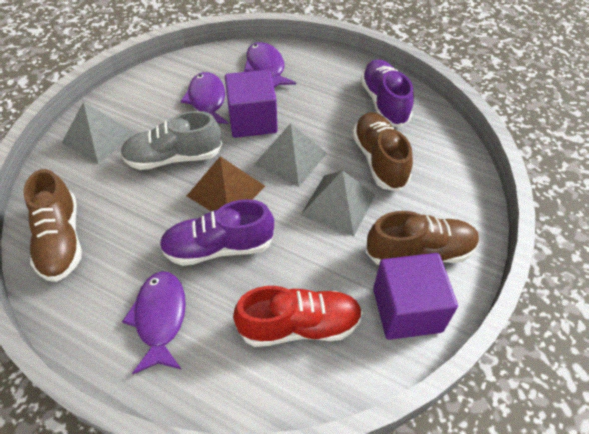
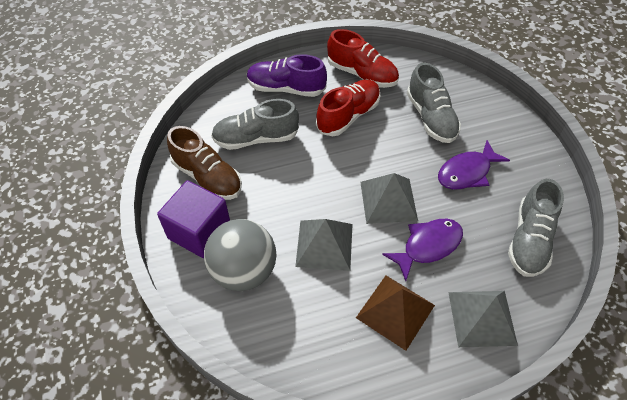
brown shoe: [23,169,82,282] [353,112,413,191] [366,211,479,265] = 3 -> [167,126,242,200] = 1
grey ball: none = 0 -> [204,219,277,291] = 1
grey shoe: [121,111,222,170] = 1 -> [211,99,299,150] [407,63,461,143] [508,179,564,277] = 3
purple cube: [225,70,278,138] [373,253,458,340] = 2 -> [157,180,230,258] = 1
purple fish: [122,271,186,374] [180,72,229,124] [244,42,296,88] = 3 -> [382,219,463,281] [438,140,510,190] = 2
purple shoe: [159,199,274,266] [361,59,414,127] = 2 -> [247,54,327,97] = 1
red shoe: [233,286,363,347] = 1 -> [316,79,380,136] [327,29,399,88] = 2

